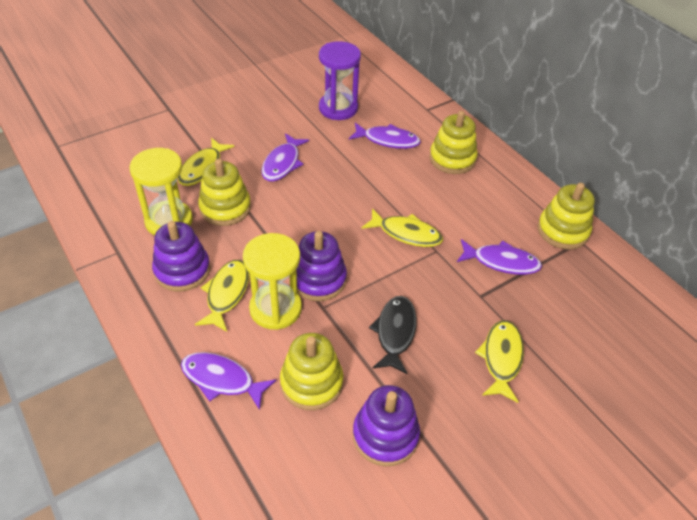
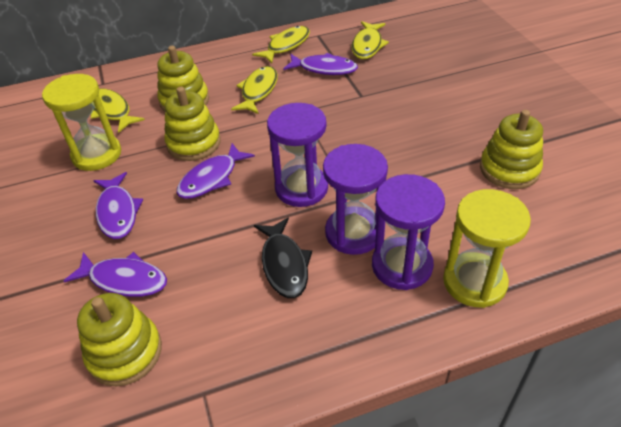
purple hourglass: [319,41,361,120] = 1 -> [267,103,328,207] [323,144,388,255] [372,174,445,290] = 3
purple stacking toy: [152,221,210,291] [296,231,347,301] [353,385,420,466] = 3 -> none = 0

